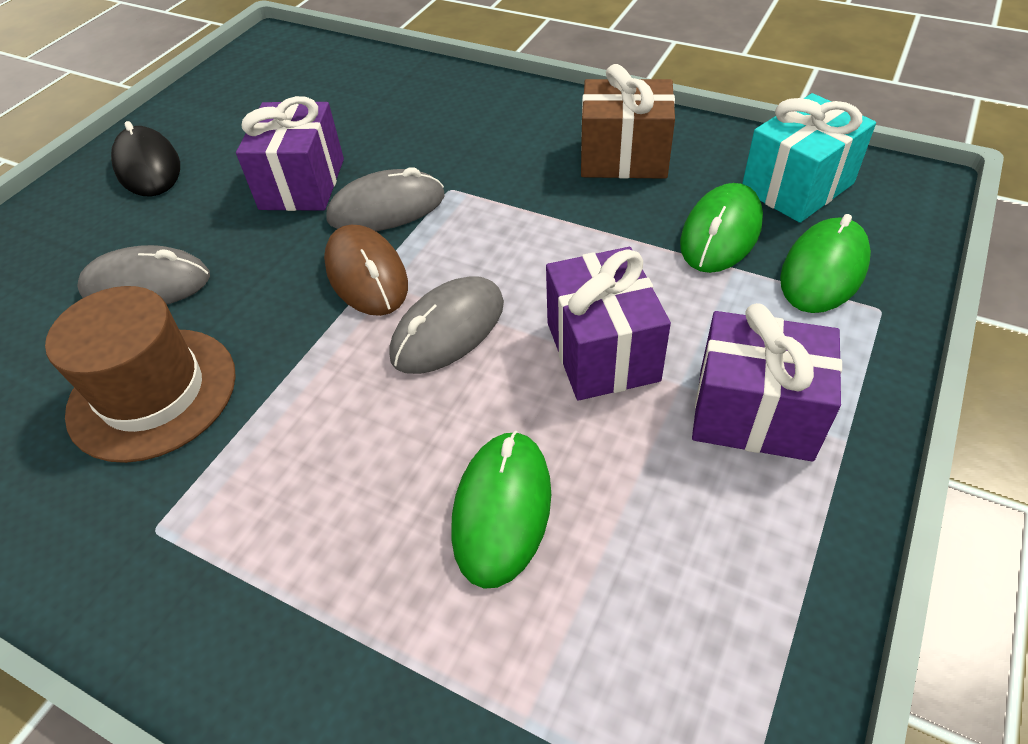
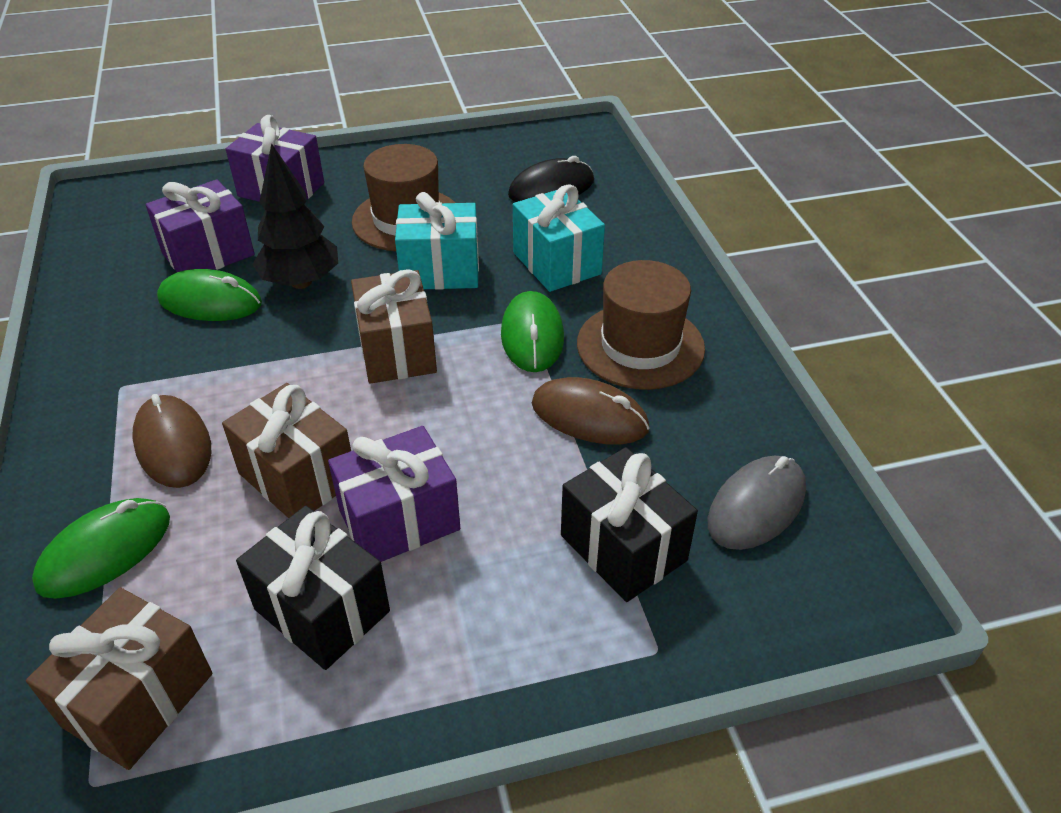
black gift: none = 0 -> [236,506,390,670] [561,447,698,602] = 2
black tree: none = 0 -> [252,143,338,289] = 1
brown gift: [581,64,675,179] = 1 -> [26,587,212,770] [222,383,351,518] [351,269,437,384] = 3
brown hat: [45,286,236,463] = 1 -> [352,144,455,251] [577,260,705,390] = 2
brown mouse: [324,225,408,316] = 1 -> [132,394,211,488] [532,377,649,445] = 2
grey mouse: [77,245,210,304] [327,167,445,231] [389,276,504,374] = 3 -> [708,456,806,550] = 1
turquoise gift: [742,93,876,223] = 1 -> [395,192,479,290] [513,184,605,292] = 2

